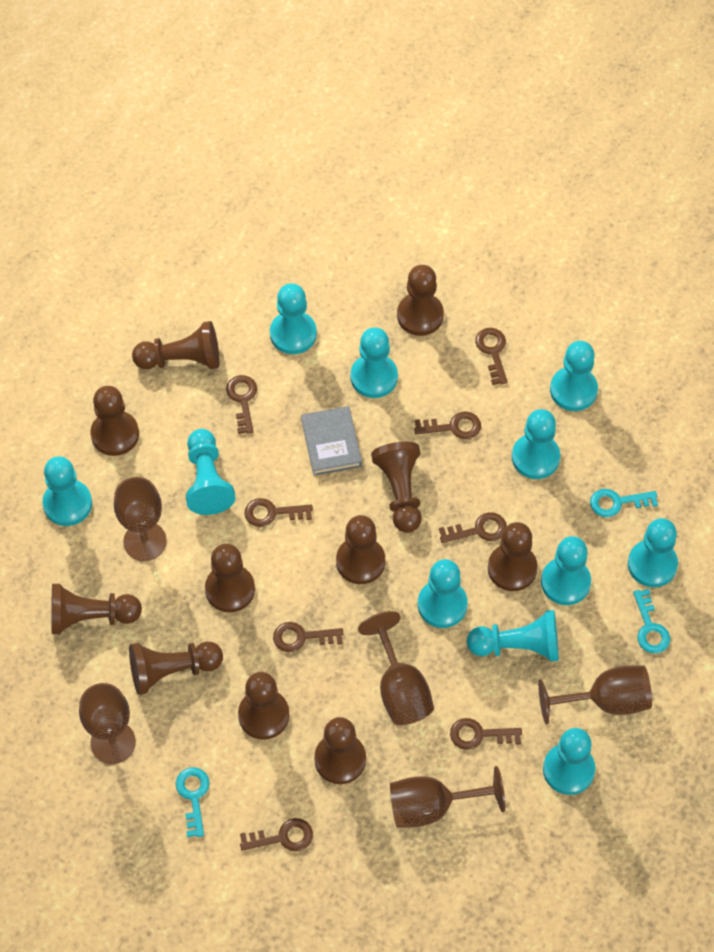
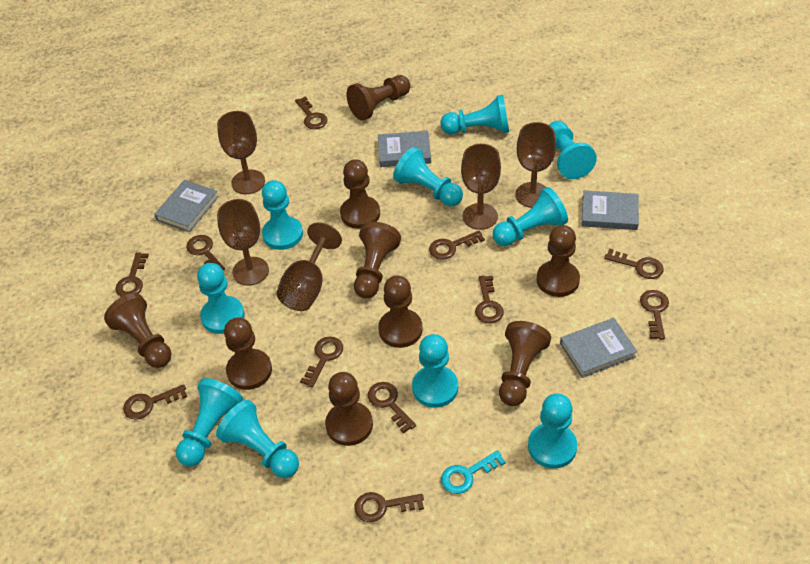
brown key: [226,375,257,434] [240,818,313,851] [244,498,313,527] [273,622,343,652] [414,411,481,439] [439,512,507,543] [450,718,522,750] [475,328,508,385] = 8 -> [115,252,149,297] [123,384,187,420] [186,235,225,270] [295,96,328,129] [300,336,343,388] [354,492,424,522] [368,382,416,433] [429,230,485,260] [475,276,504,323] [604,248,664,279] [640,290,669,340] = 11
brown pawn: [51,584,142,634] [90,386,139,456] [129,641,223,695] [132,321,219,369] [205,544,255,612] [238,672,290,740] [314,717,366,784] [336,515,385,584] [371,442,422,533] [397,265,444,336] [488,522,538,591] = 11 -> [104,293,171,368] [224,317,272,390] [325,372,373,446] [340,159,380,229] [346,75,411,121] [354,222,401,298] [378,275,423,348] [499,321,551,406] [537,225,580,297] = 9
grey book: [301,406,362,476] = 1 -> [154,180,219,232] [378,131,431,167] [560,318,638,378] [582,190,639,230] = 4
turquoise key: [176,768,210,837] [590,489,658,517] [633,589,670,653] = 3 -> [441,450,506,494] = 1
turquoise pawn: [42,456,92,526] [186,429,236,515] [270,283,317,354] [350,327,398,398] [418,559,468,628] [467,610,559,661] [512,409,560,479] [541,536,591,605] [543,728,595,795] [550,341,598,411] [628,518,678,587] = 11 -> [176,378,243,466] [197,263,245,334] [216,400,299,478] [262,180,303,250] [393,147,463,206] [412,334,458,408] [440,95,509,135] [493,187,568,246] [528,393,577,469] [549,121,597,179] = 10

